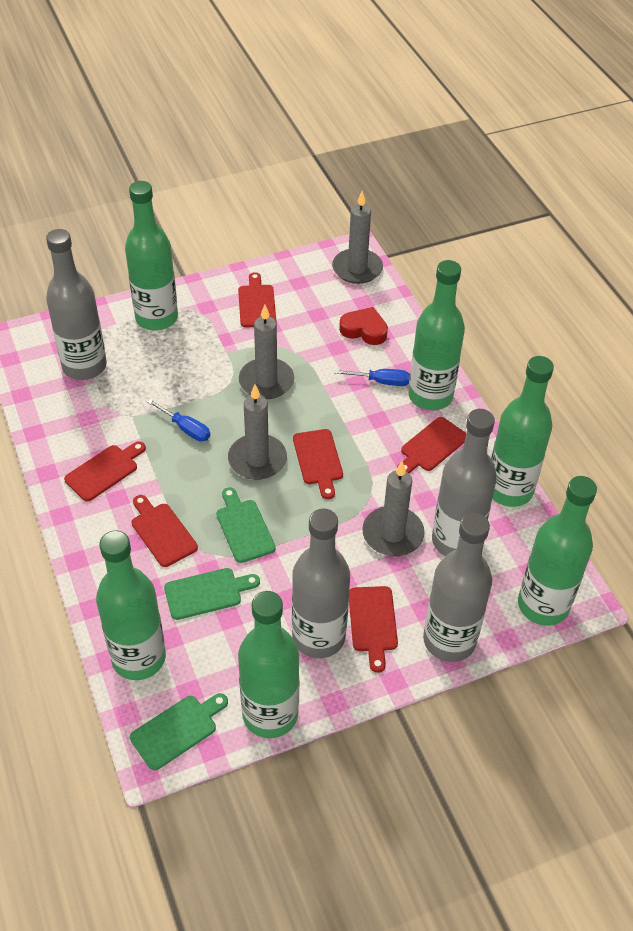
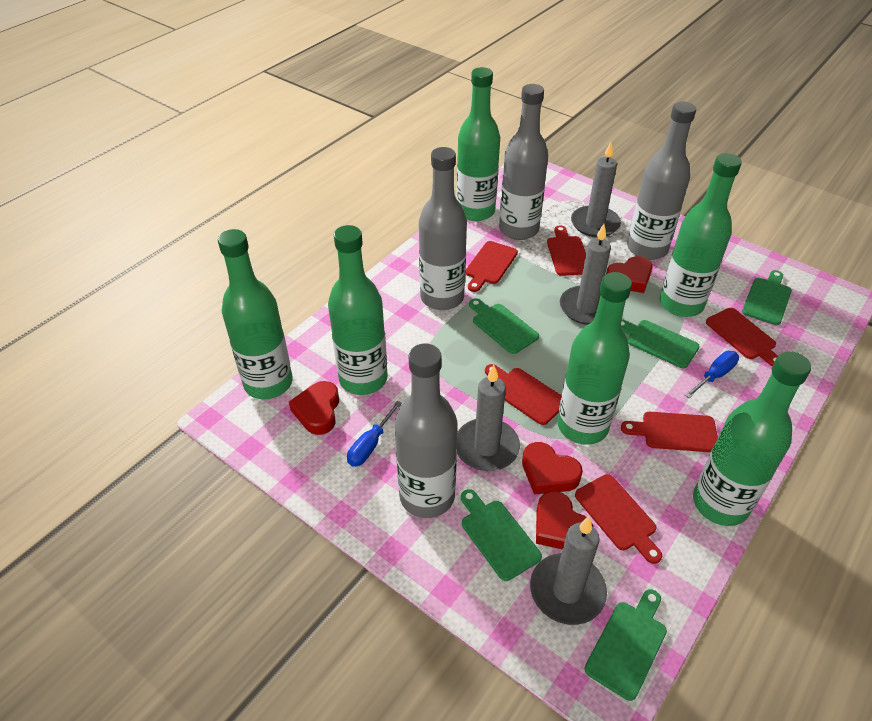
green cutting board: [130,693,228,770] [164,568,260,620] [216,487,276,563] = 3 -> [461,489,542,581] [469,299,539,354] [585,589,667,701] [621,319,700,368] [742,270,792,325] = 5
red heart: [339,307,388,345] = 1 -> [289,381,339,435] [522,442,583,495] [536,491,593,550] [606,256,653,293] = 4

